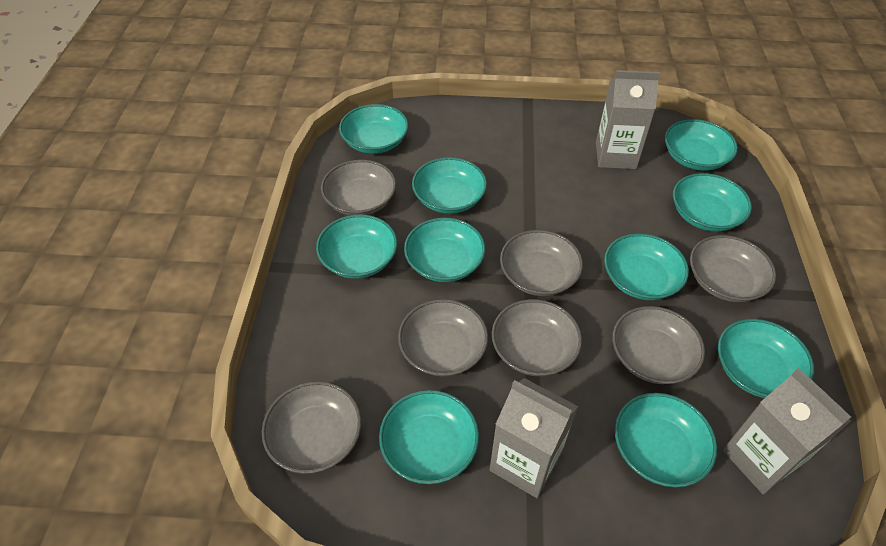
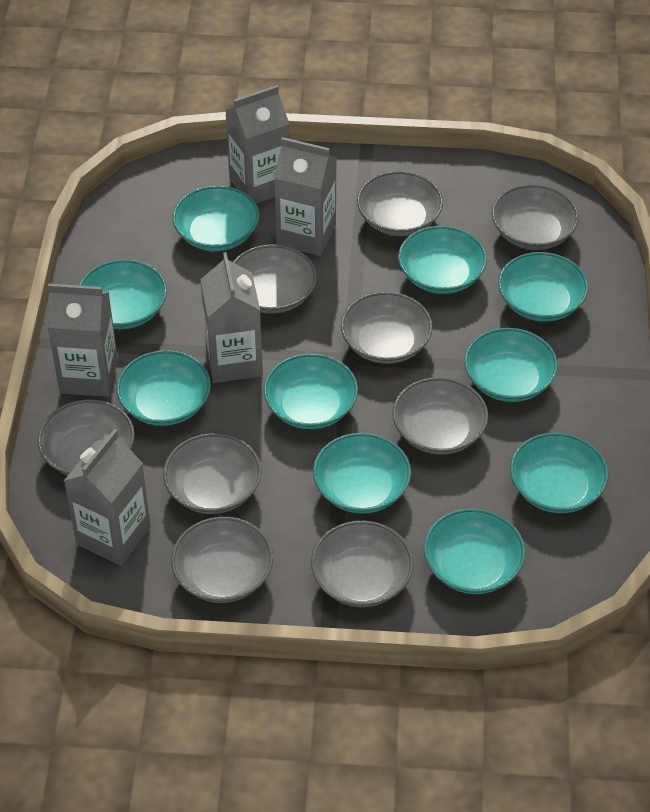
grey bowl: [262,381,361,474] [321,160,396,215] [398,299,488,376] [492,299,582,376] [500,230,583,296] [612,306,705,384] [690,235,776,302] = 7 -> [37,399,135,475] [163,433,261,514] [171,517,273,603] [233,244,317,314] [311,521,413,607] [341,292,433,364] [357,171,443,236] [392,377,488,454] [492,184,579,250] = 9
grey carton: [490,378,578,498] [596,70,660,169] [723,368,851,494] = 3 -> [47,284,118,397] [64,429,151,566] [200,252,263,383] [225,85,289,204] [274,137,337,256] = 5

